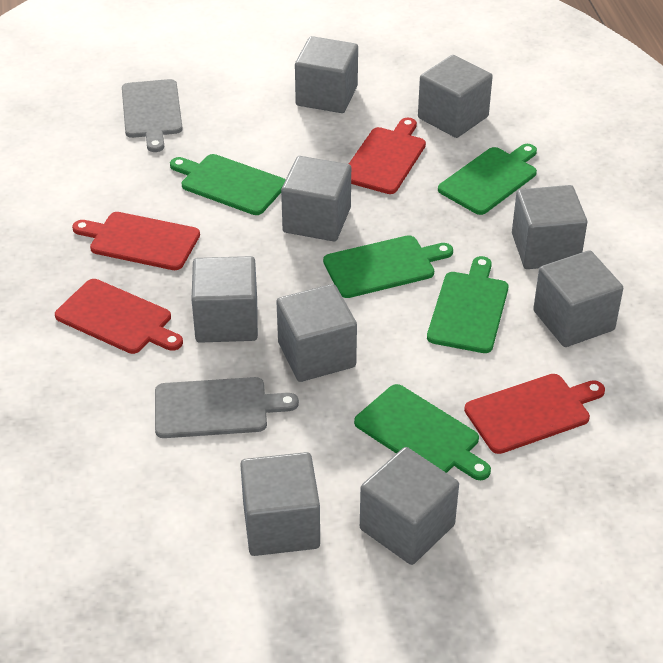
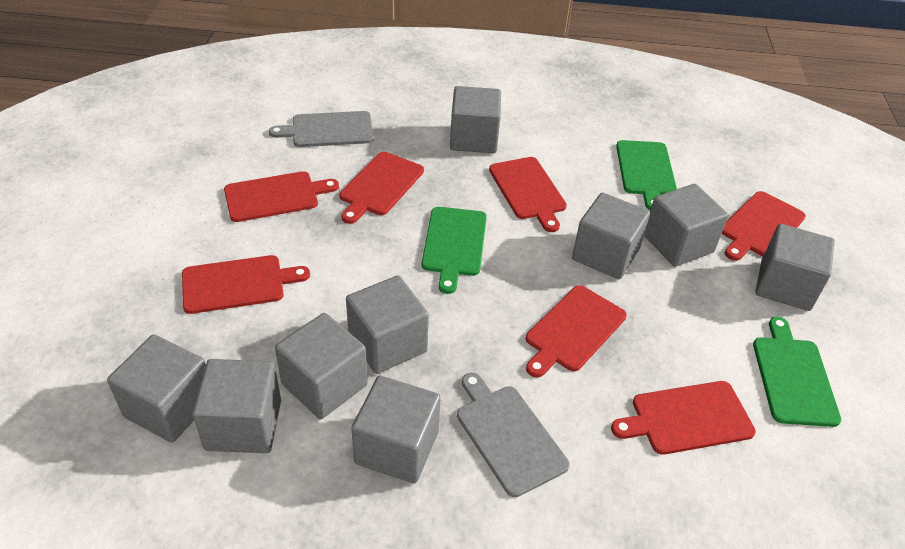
green cutting board: [170,154,286,215] [323,235,453,298] [354,384,491,480] [427,256,508,353] [438,144,537,215] = 5 -> [422,207,487,294] [616,140,677,210] [753,316,841,427] = 3
red cutting board: [55,279,183,354] [72,212,200,270] [349,117,426,194] [464,374,605,454] = 4 -> [182,255,310,314] [224,171,339,222] [340,152,424,224] [489,157,567,232] [526,285,627,378] [611,381,756,455] [722,191,806,261] = 7

